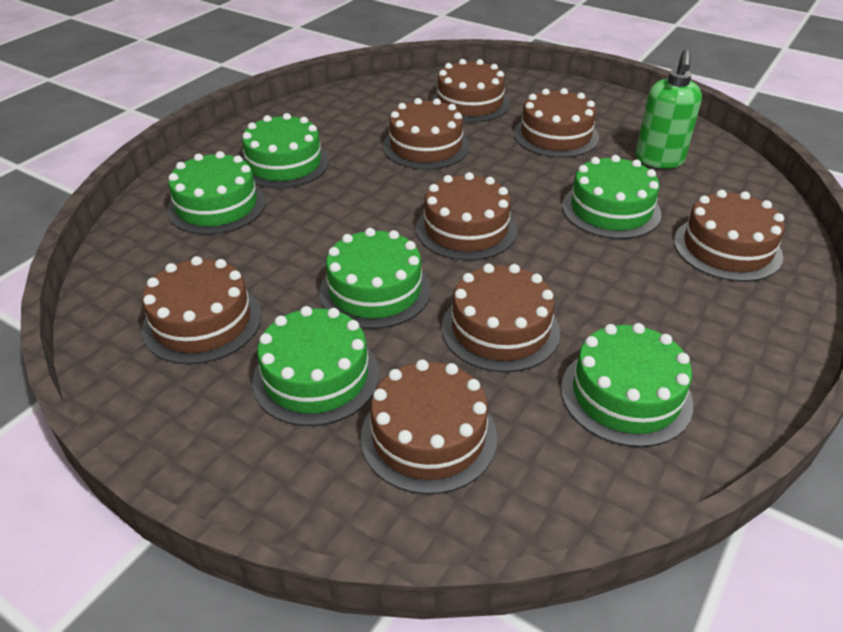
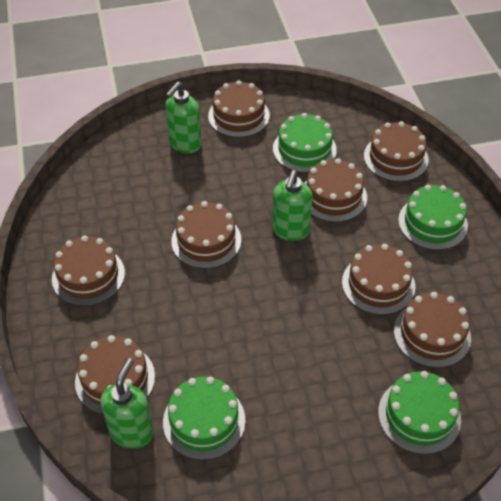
green cake: [167,151,266,235] [242,113,329,188] [252,306,379,426] [319,228,431,329] [561,323,693,447] [562,155,661,239] = 6 -> [163,377,246,460] [273,113,337,173] [378,371,461,454] [398,185,468,250] = 4
green soap dispenser: [636,49,702,168] = 1 -> [101,358,154,449] [165,82,202,153] [272,170,313,241] = 3

